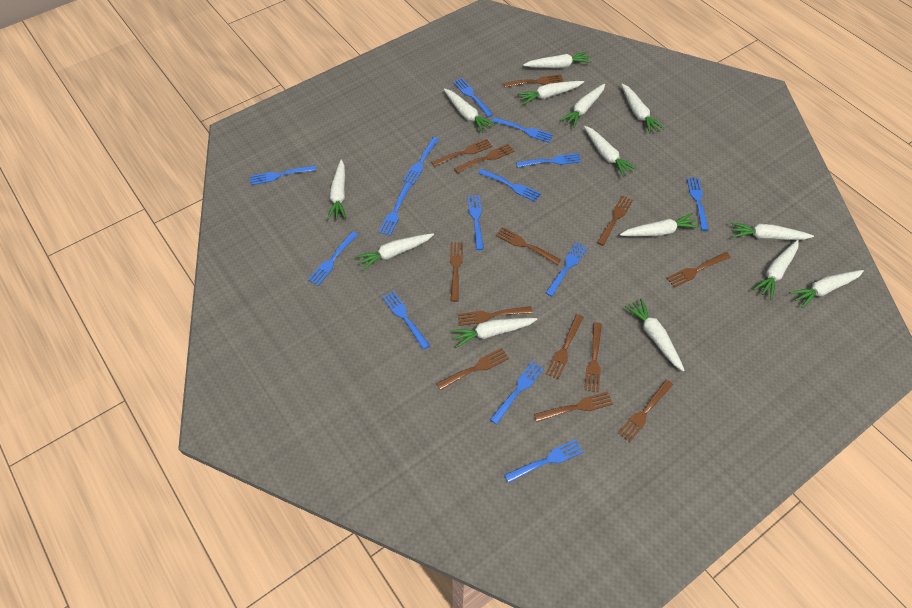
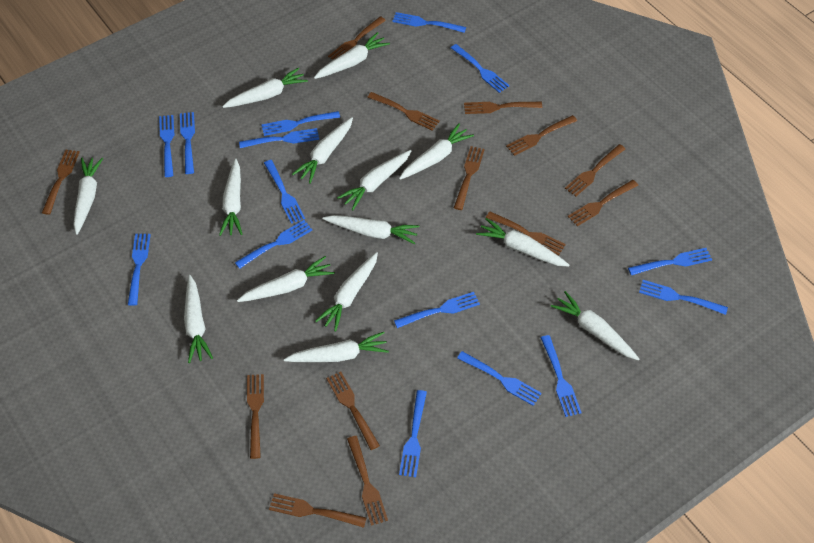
blue fork: [250,165,316,185] [308,231,358,286] [379,182,412,236] [382,291,430,350] [403,137,439,185] [453,78,494,117] [468,195,484,250] [479,169,541,202] [490,361,544,425] [492,117,553,143] [504,439,584,483] [516,153,581,168] [546,242,587,297] [687,178,709,231] = 14 -> [128,234,151,306] [159,115,174,177] [180,112,195,174] [235,220,312,269] [239,128,319,148] [261,111,340,136] [264,160,305,224] [393,12,466,33] [394,292,480,328] [399,390,427,477] [451,44,509,93] [457,351,542,406] [541,335,582,417] [628,248,712,275] [639,280,728,315] = 15

